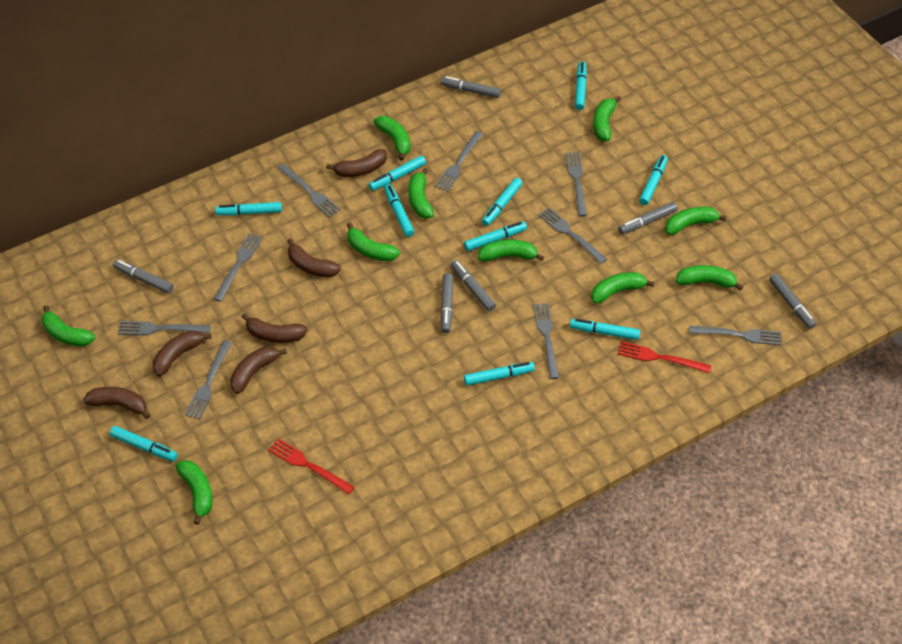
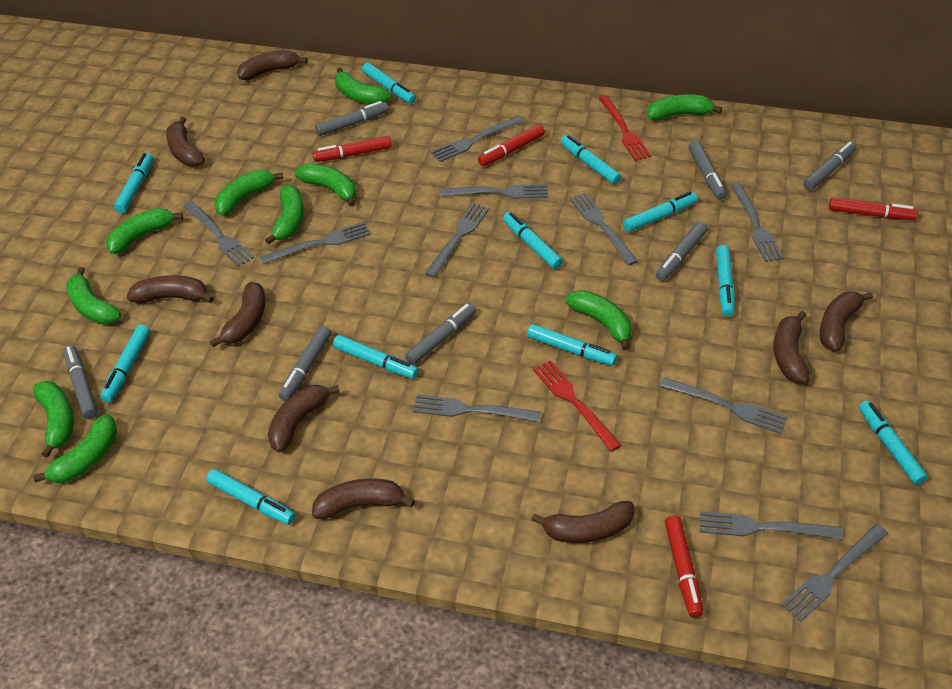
brown banana: [83,387,150,419] [153,330,212,376] [230,346,287,394] [242,313,308,343] [288,239,341,278] [326,149,387,177] = 6 -> [127,275,214,303] [166,117,205,167] [210,282,265,347] [237,50,308,80] [268,385,340,452] [312,478,415,519] [532,501,634,543] [774,311,810,383] [820,292,873,352] = 9
grey fork: [118,321,211,335] [185,340,232,419] [213,233,263,302] [277,164,341,218] [435,131,483,192] [533,303,559,379] [539,207,607,264] [565,152,587,217] [689,325,782,345] = 9 -> [183,201,254,267] [260,222,371,265] [413,394,541,422] [425,203,489,278] [431,116,524,162] [440,184,548,199] [569,193,638,266] [660,377,788,434] [700,511,843,540] [731,183,784,262] [781,524,888,622] = 11
grey marker: [113,260,173,293] [440,76,501,98] [440,273,453,333] [451,260,496,311] [618,202,678,234] [769,274,816,329] = 6 -> [64,345,98,419] [279,326,331,401] [315,101,389,136] [405,303,476,365] [656,222,708,281] [688,140,727,200] [803,142,856,191] = 7
red marker: none = 0 -> [313,136,392,162] [478,124,545,166] [665,515,703,618] [829,197,918,220] = 4
turquoise marker: [110,426,178,461] [215,202,282,216] [369,156,426,191] [384,184,414,237] [464,221,527,251] [464,362,535,386] [482,178,522,226] [570,319,640,340] [575,61,587,110] [639,155,668,205] = 10 -> [100,325,150,402] [114,153,153,213] [206,469,295,525] [333,335,418,379] [362,63,416,104] [503,212,563,269] [527,324,617,366] [561,135,621,185] [623,192,697,232] [716,245,735,316] [859,400,928,485] = 11

